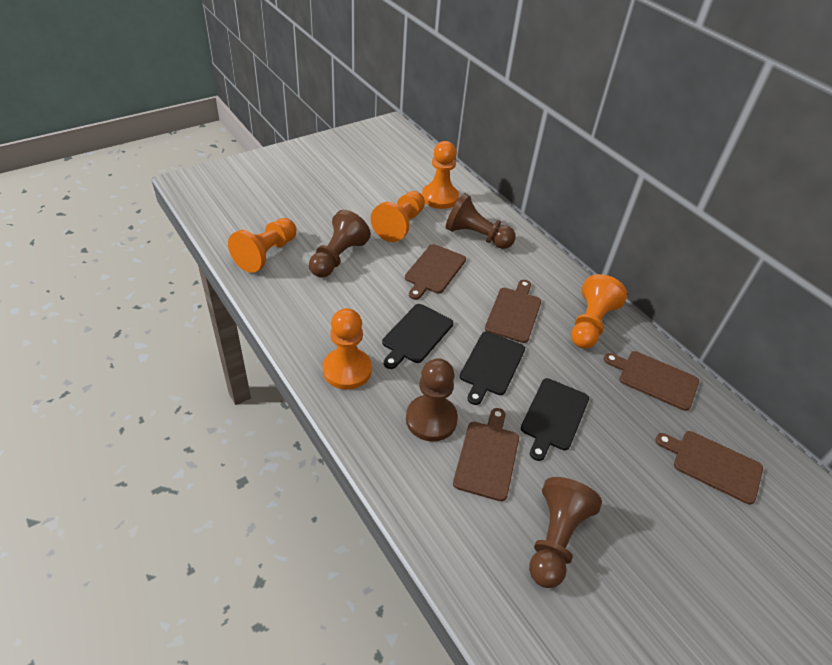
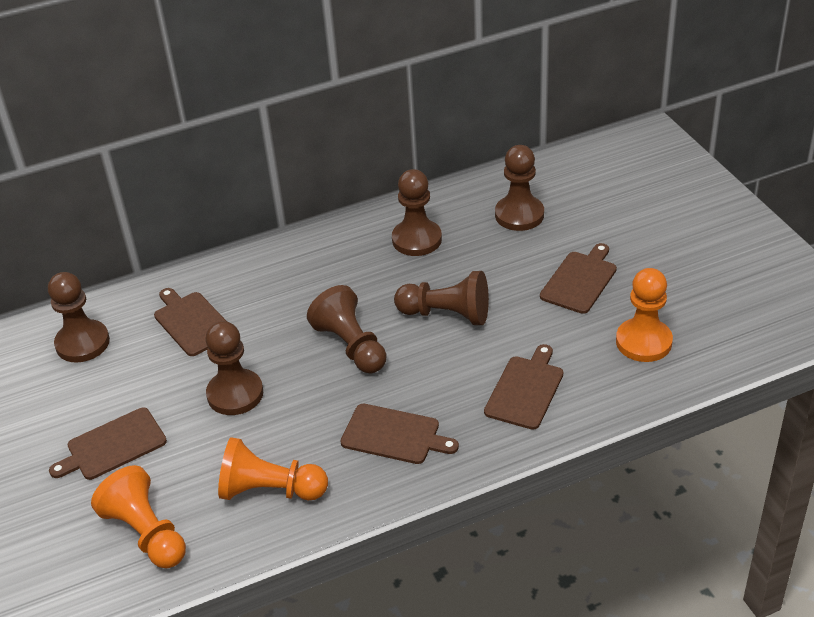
black cutting board: [382,304,453,369] [460,332,525,405] [521,378,589,461] = 3 -> none = 0
brown pawn: [309,210,371,278] [406,358,458,441] [446,193,516,249] [529,477,602,588] = 4 -> [48,272,110,363] [205,321,263,415] [307,285,387,373] [392,169,442,256] [394,271,489,325] [495,145,544,231] = 6
orange pawn: [228,218,296,273] [323,308,372,390] [371,191,425,242] [422,141,459,209] [571,274,627,349] = 5 -> [91,465,186,568] [218,437,328,500] [616,268,673,362] = 3

